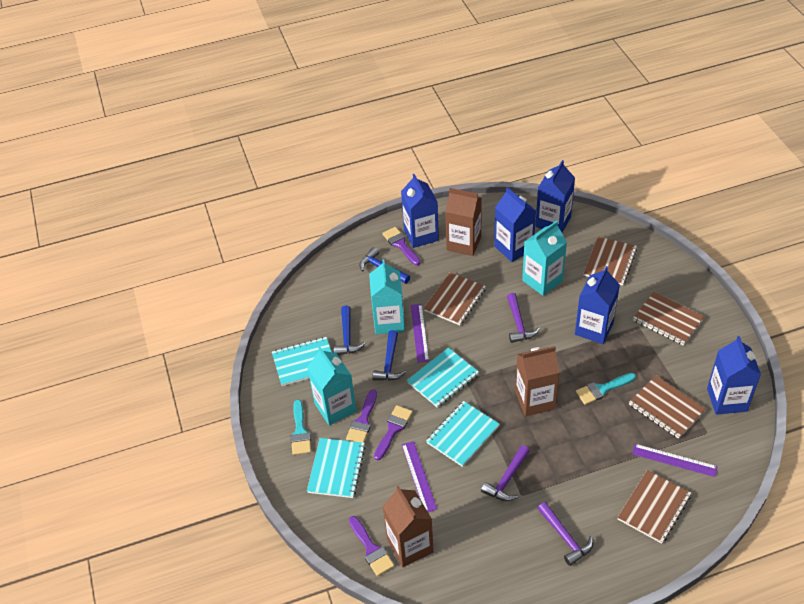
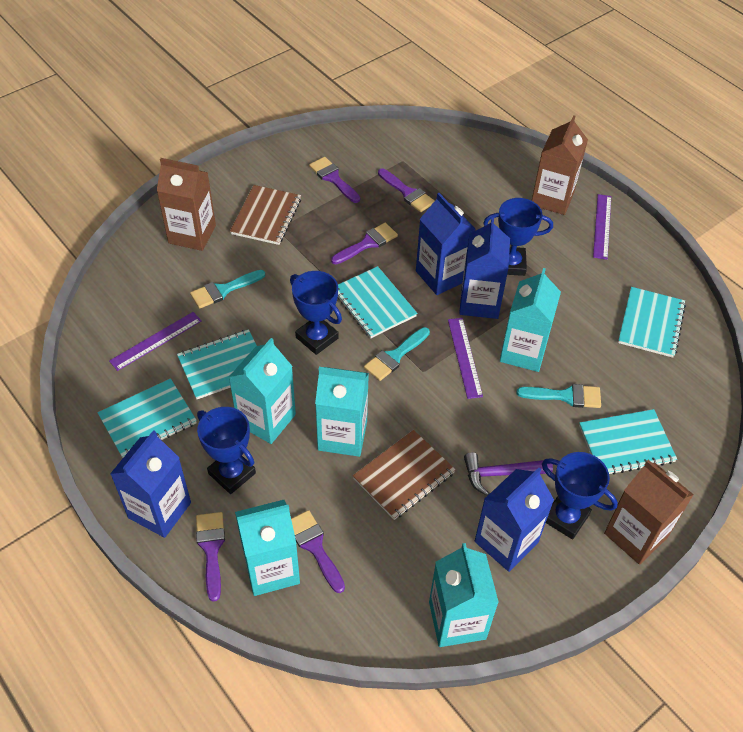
blue carton: [401,174,439,248] [494,187,536,262] [535,160,575,233] [575,266,620,344] [707,336,761,415] = 5 -> [110,430,191,538] [416,193,475,295] [459,217,510,319] [475,468,554,572] = 4
blue hammer: [334,305,366,355] [360,247,410,284] [373,330,406,381] = 3 -> none = 0
blue trophy: none = 0 -> [197,407,256,494] [290,271,342,355] [483,198,553,276] [542,452,618,539] = 4
brown notebook: [424,272,486,325] [583,236,637,286] [617,470,691,544] [629,376,706,439] [633,292,705,346] = 5 -> [230,185,301,245] [353,430,456,520] = 2
purple brush: [346,389,377,443] [349,516,394,576] [374,405,413,460] [382,227,420,265] = 4 -> [196,512,225,601] [291,510,345,593] [309,157,360,203] [331,223,398,264] [378,169,435,212] = 5
purple hammer: [481,445,530,501] [507,293,540,343] [538,502,593,566] = 3 -> [464,452,553,496] = 1
turquoise brush: [291,400,311,455] [576,373,636,405] = 2 -> [190,270,266,309] [364,327,430,381] [517,384,601,408] = 3
turquoise carton: [307,347,357,425] [369,259,405,334] [522,220,567,296] = 3 -> [229,338,296,444] [235,500,300,596] [315,367,369,457] [429,543,499,647] [500,268,561,372] = 5
turquoise notebook: [272,337,332,386] [307,438,366,498] [407,348,479,408] [426,401,500,467] = 4 -> [97,378,197,458] [177,329,257,399] [337,266,417,338] [579,409,677,475] [618,287,686,358] = 5

